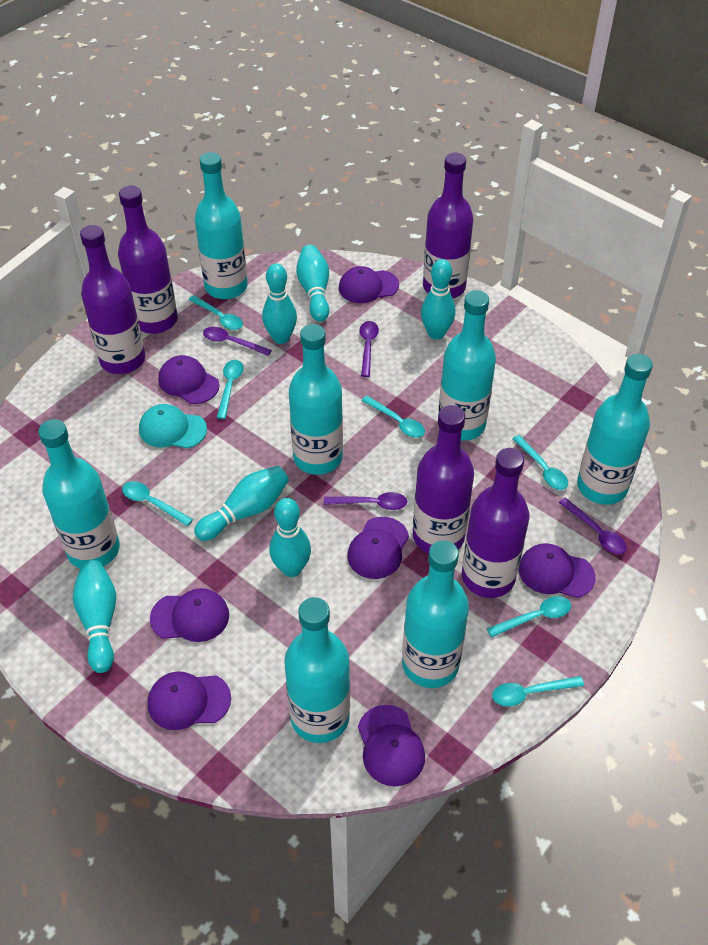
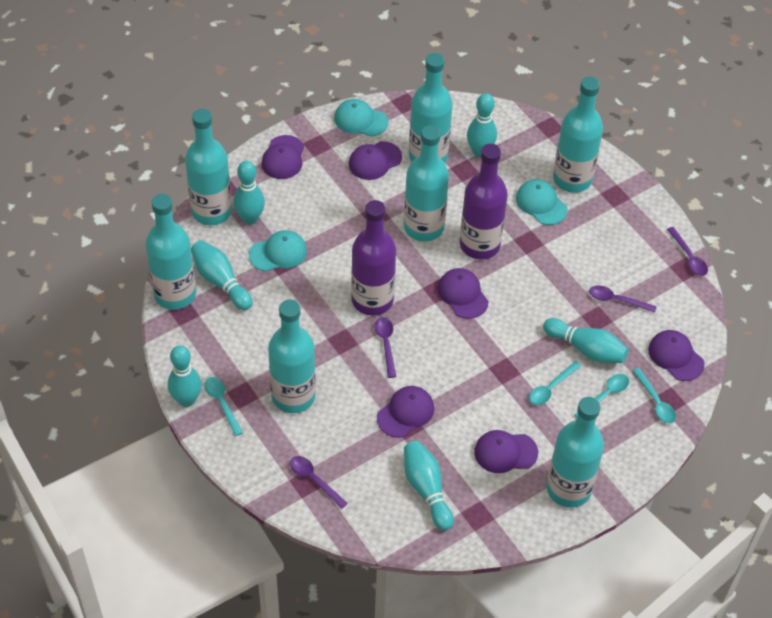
purple bottle: [80,225,145,374] [118,186,178,334] [413,405,474,554] [423,153,473,298] [462,448,530,598] = 5 -> [351,200,396,316] [460,144,508,259] = 2
purple cap: [148,671,231,730] [150,588,229,642] [158,355,219,404] [339,266,399,303] [347,517,409,579] [358,705,425,786] [519,543,596,598] = 7 -> [261,135,304,179] [349,141,402,180] [377,386,434,438] [438,268,489,319] [474,430,538,473] [648,330,705,381] = 6
turquoise cap: [139,404,207,448] = 1 -> [249,230,307,271] [334,99,388,137] [516,179,568,225] = 3
turquoise spoon: [122,481,193,526] [189,295,243,330] [217,360,244,419] [361,396,425,438] [487,596,571,637] [492,676,584,706] [512,435,568,490] = 7 -> [205,377,243,436] [529,361,581,405] [574,374,629,418] [632,368,676,424] = 4

